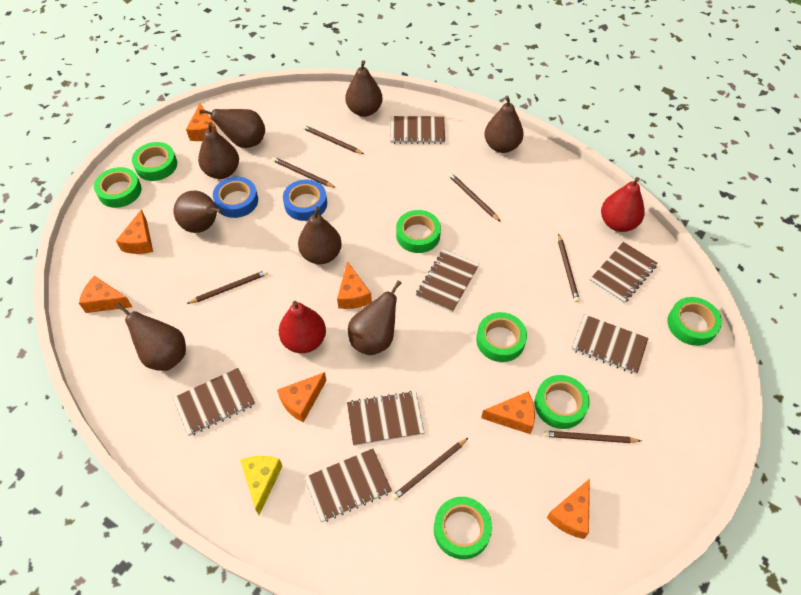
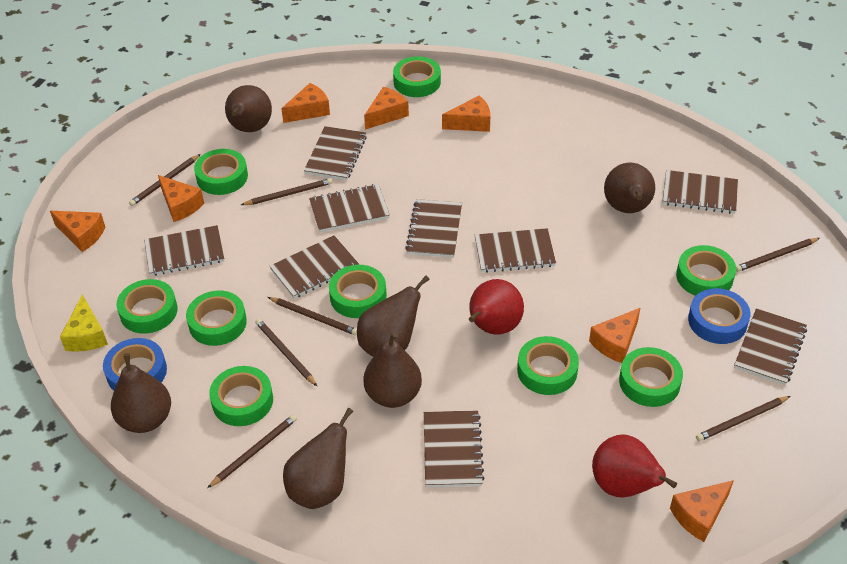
brown notebook: [173,368,255,436] [304,449,392,522] [347,391,424,446] [390,116,445,144] [416,249,479,313] [571,314,649,374] [589,242,658,304] = 7 -> [144,225,224,276] [269,235,359,299] [304,126,367,180] [309,184,390,232] [405,199,462,258] [424,411,485,487] [475,228,556,273] [663,170,738,214] [734,308,807,385] = 9
brown pear: [116,303,186,371] [174,191,222,233] [198,122,239,179] [200,109,265,148] [298,206,342,264] [345,60,383,117] [348,280,401,355] [484,96,524,153] = 8 -> [111,353,171,433] [225,85,272,132] [283,408,353,509] [357,276,430,357] [363,332,422,408] [604,163,655,213] = 6
green tape: [94,167,141,208] [132,142,177,181] [396,210,441,253] [434,497,492,559] [476,312,527,362] [535,375,590,429] [667,297,722,346] = 7 -> [117,279,178,334] [186,290,247,346] [194,149,248,195] [209,366,273,426] [329,265,387,318] [393,56,441,97] [517,336,579,395] [619,347,683,407] [676,245,736,296] = 9

